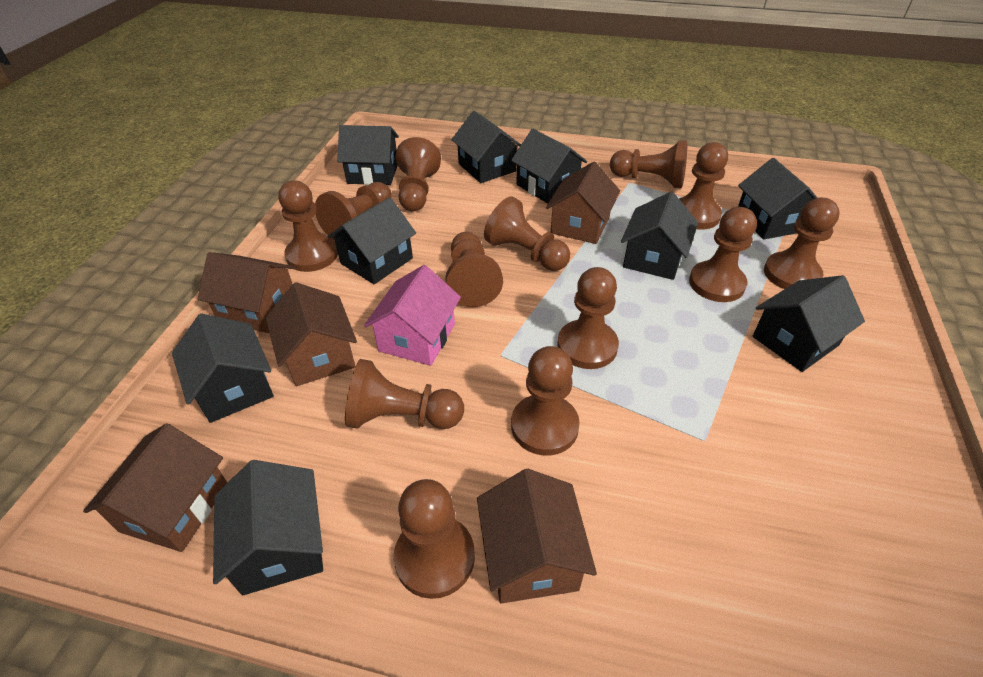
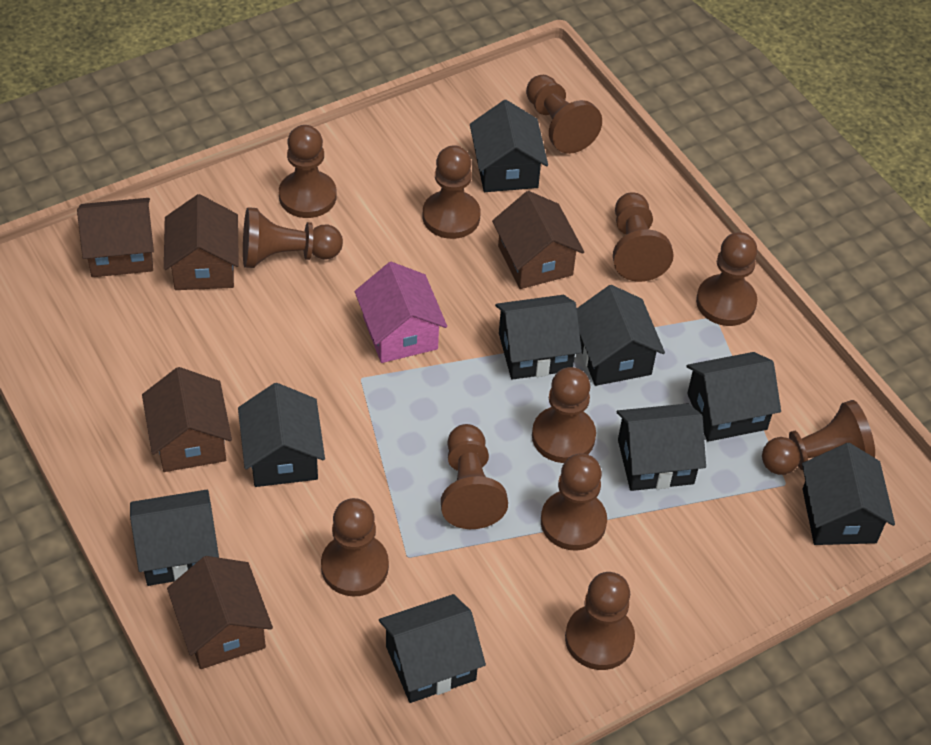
brown pawn: [278,181,338,272] [315,182,392,240] [345,359,464,429] [394,479,475,599] [396,137,441,211] [445,232,503,307] [484,196,570,271] [511,346,580,456] [557,267,619,369] [610,141,687,188] [679,142,728,230] [689,207,757,302] [764,198,840,289] = 13 -> [243,207,343,268] [279,125,337,218] [321,498,389,597] [423,145,480,239] [441,424,508,529] [526,75,602,154] [532,367,596,463] [541,453,607,551] [565,572,635,670] [613,192,674,282] [696,232,757,326] [762,400,875,475] = 12

